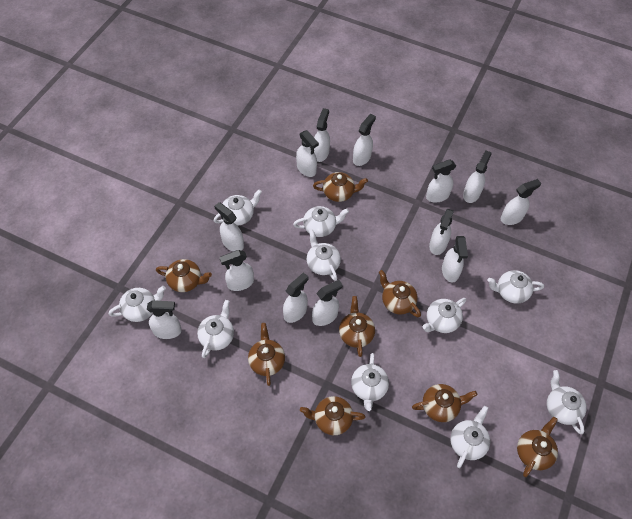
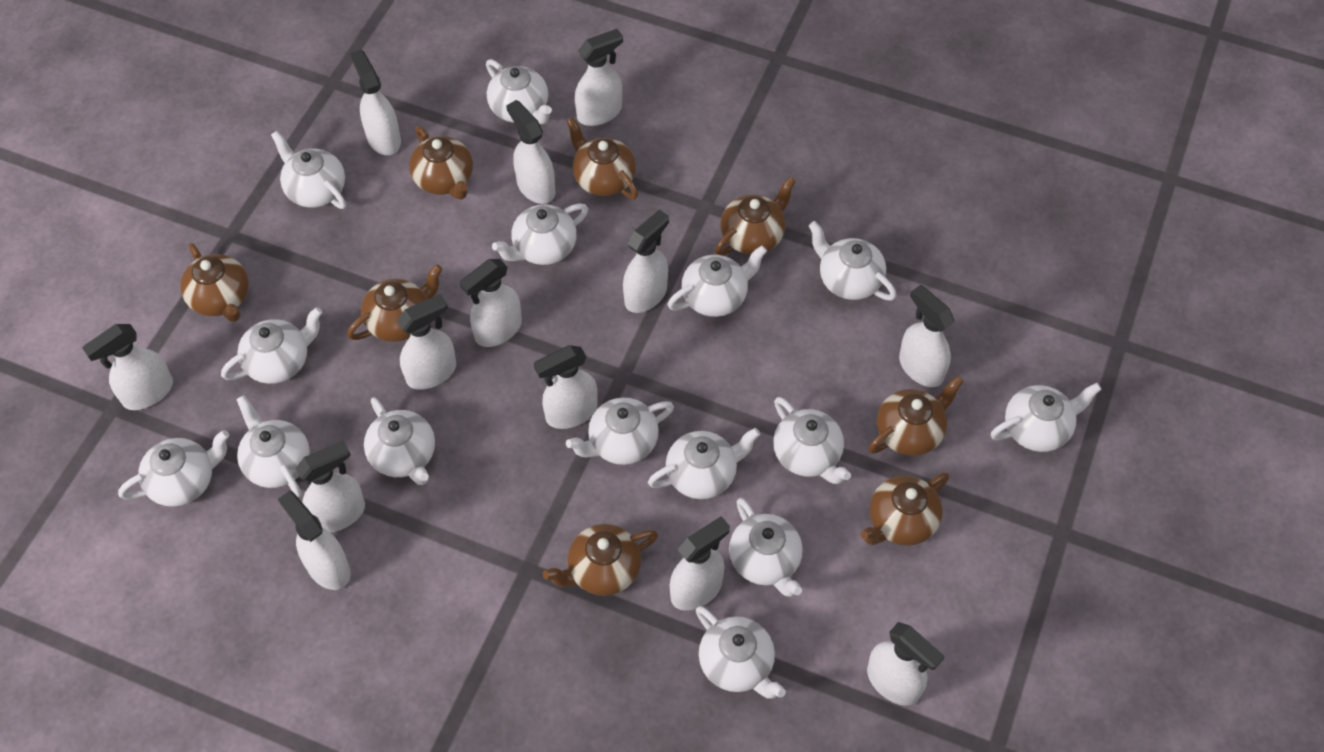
white teapot: [109,286,166,322] [197,300,234,358] [214,189,262,226] [293,206,349,237] [307,229,341,281] [351,353,389,411] [422,298,466,333] [450,406,490,468] [488,270,544,304] [547,370,587,434] = 10 -> [118,430,229,507] [221,307,322,384] [236,395,310,497] [271,131,346,209] [364,397,435,485] [486,59,552,124] [492,203,588,265] [566,398,674,465] [648,428,760,499] [667,245,767,317] [696,606,786,698] [729,498,803,597] [773,397,851,484] [809,221,897,301] [991,383,1102,452] = 15

